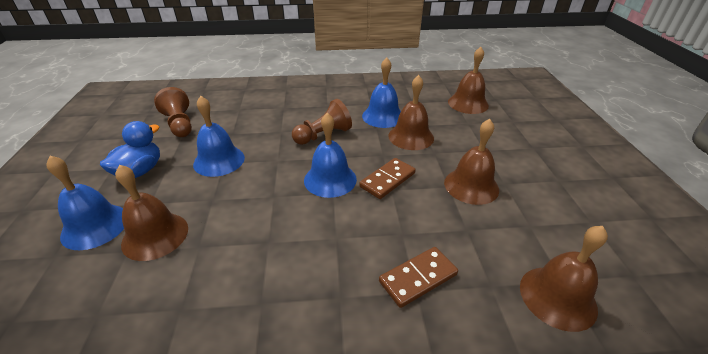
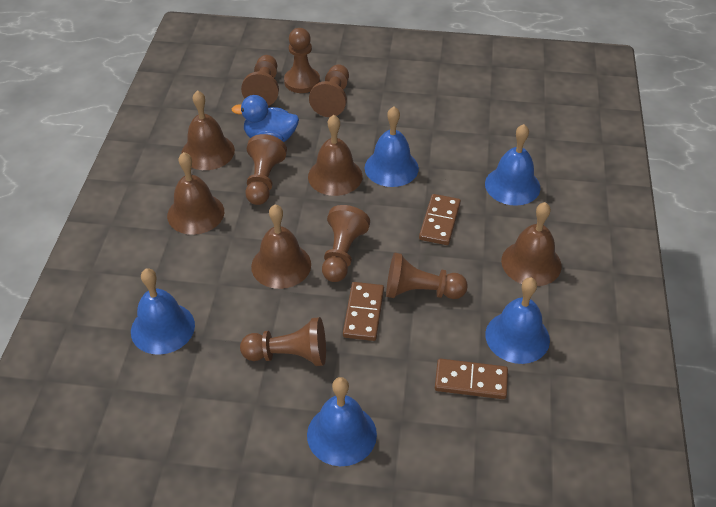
blue bell: [46,156,124,250] [193,96,245,177] [304,113,357,198] [362,57,401,128] = 4 -> [131,268,195,355] [307,377,377,466] [365,106,419,187] [485,124,541,206] [485,277,550,364] = 5
brown domino: [359,158,416,199] [379,247,458,308] = 2 -> [343,282,384,341] [419,194,461,245] [435,358,508,399] = 3
brown pawn: [154,87,192,137] [292,99,352,145] = 2 -> [240,317,326,366] [241,55,279,106] [245,134,287,205] [284,28,320,93] [309,64,349,117] [322,205,370,282] [386,253,468,299] = 7

